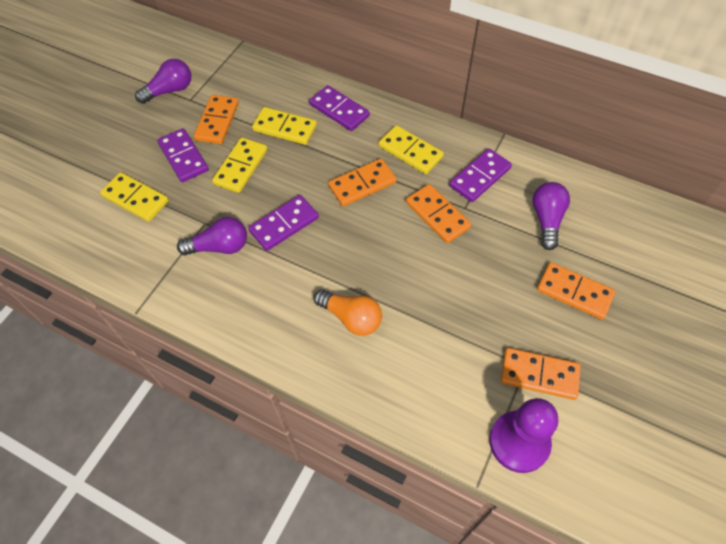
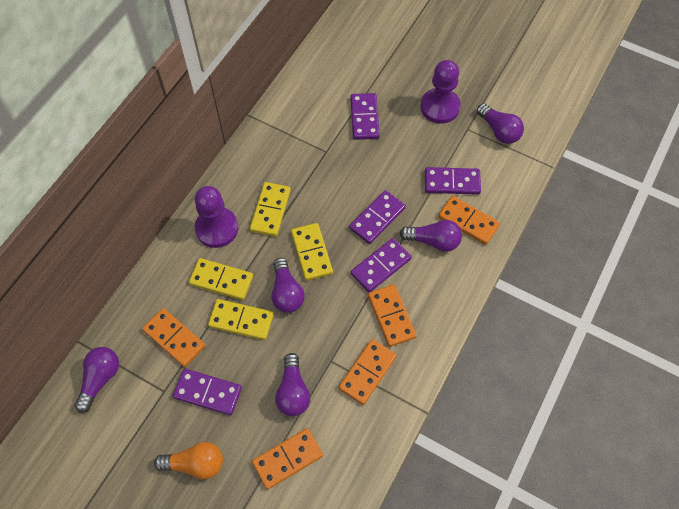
purple domino: [157,128,209,182] [248,195,319,251] [309,85,370,131] [449,148,512,202] = 4 -> [173,369,242,415] [349,190,406,244] [350,93,380,140] [351,238,412,292] [425,167,481,195] = 5
purple light bulb: [135,59,191,104] [177,217,247,255] [532,182,570,250] = 3 -> [75,347,119,413] [271,258,305,313] [275,353,310,416] [400,220,462,252] [476,103,524,144] = 5
purple pawn: [489,398,558,473] = 1 -> [195,186,238,248] [420,60,461,124] = 2

